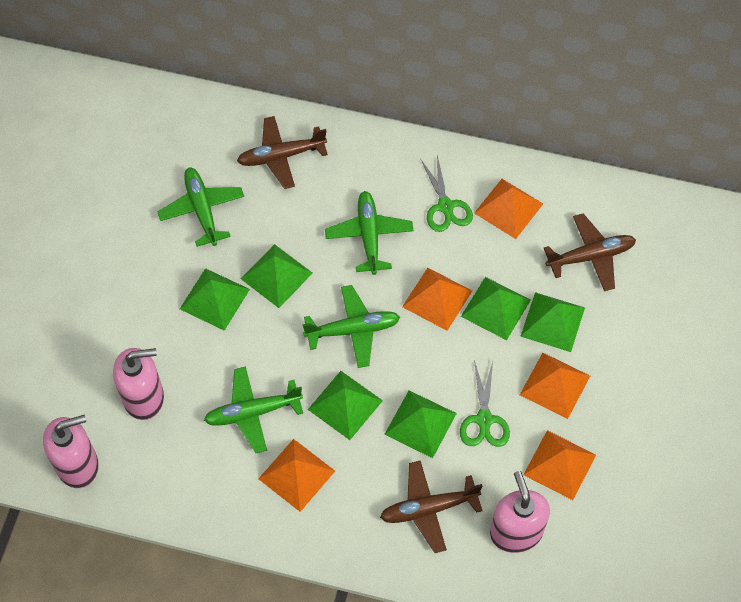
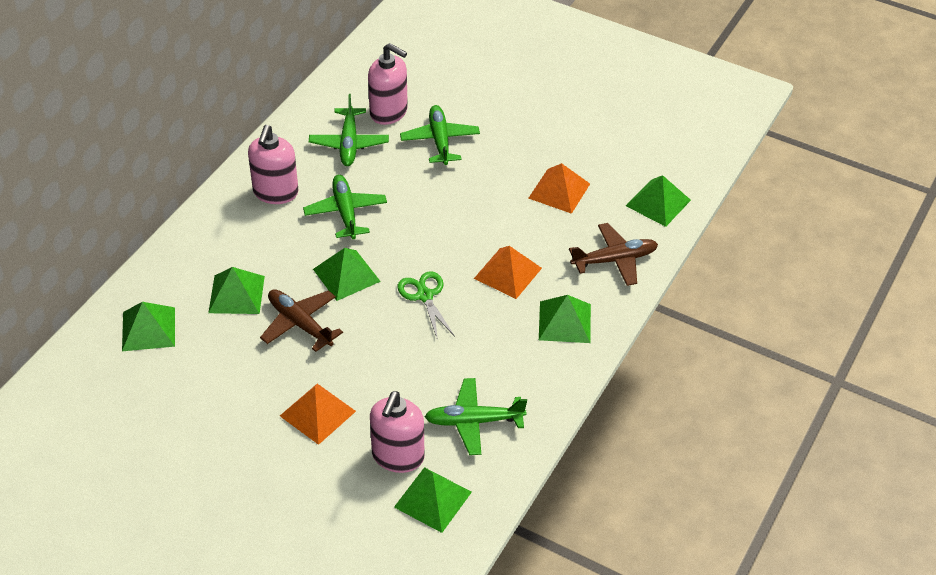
brown plane: [237,116,328,189] [380,460,482,553] [544,213,636,291] = 3 -> [260,289,343,352] [569,223,658,286] = 2
green scissors: [420,155,473,232] [460,360,510,447] = 2 -> [398,271,455,340] = 1
orange pyramid: [258,439,335,512] [402,268,472,331] [474,179,543,239] [520,353,590,419] [523,430,596,500] = 5 -> [280,384,356,445] [474,246,542,299] [529,163,590,214] = 3

